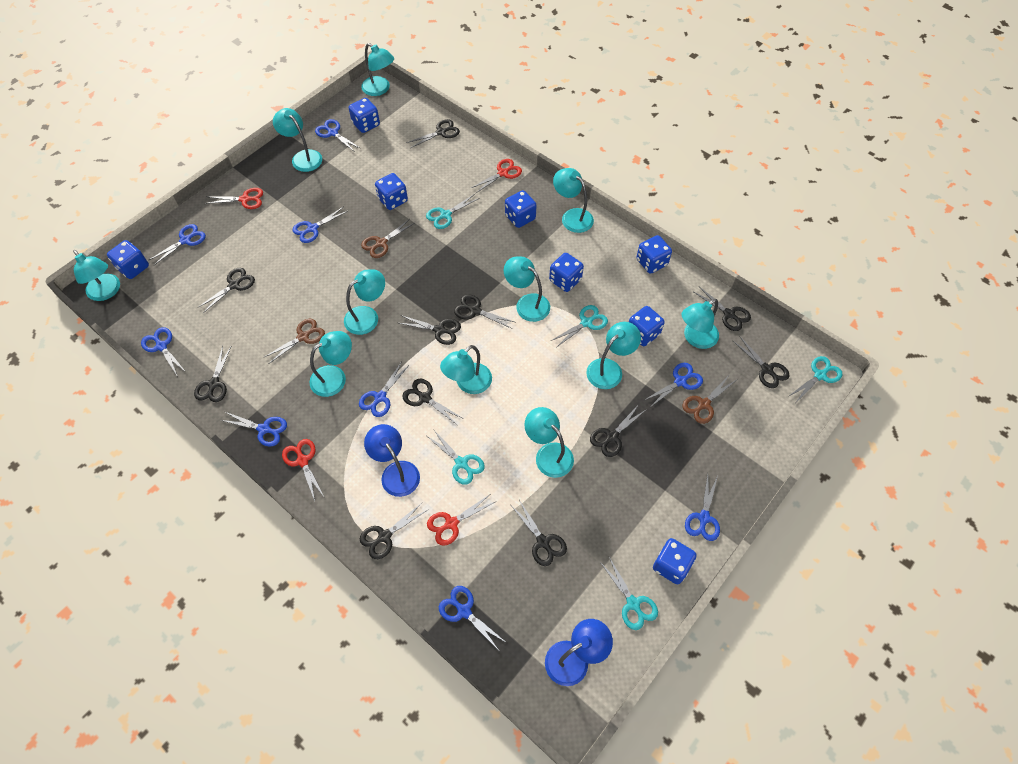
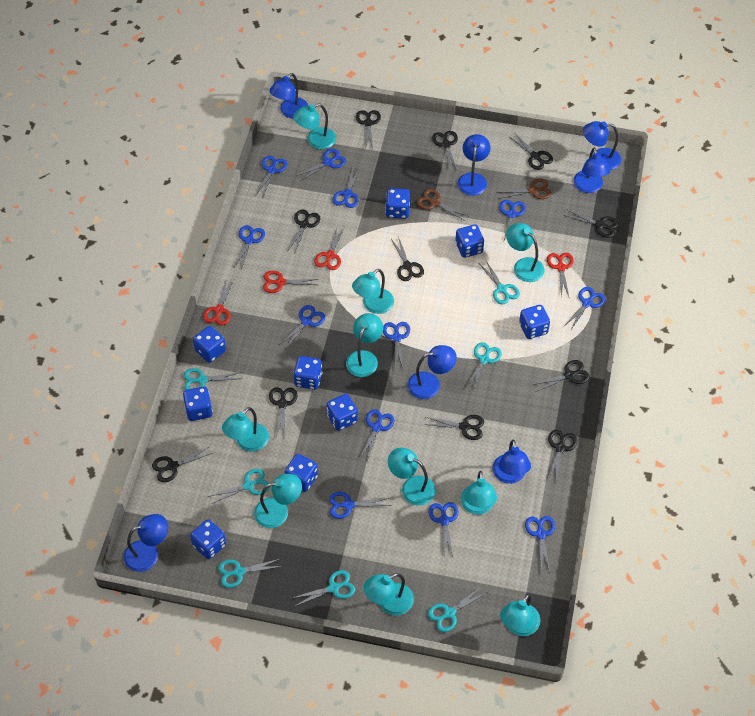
blue dice: [107,240,149,279] [349,98,380,133] [375,173,408,210] [505,190,537,228] [549,253,584,292] [629,306,664,346] [636,235,672,274] [653,538,697,584] = 8 -> [183,387,213,421] [190,519,226,559] [193,326,226,363] [285,454,318,492] [293,356,322,390] [326,394,358,431] [386,188,410,219] [455,224,484,258] [519,305,550,339] = 9
blue lamp: [364,424,420,497] [545,619,613,686] = 2 -> [124,514,168,572] [269,73,308,119] [408,345,457,399] [458,134,490,196] [493,440,531,484] [574,147,611,193] [583,121,621,170] = 7
blue scissors: [141,327,186,377] [148,224,206,266] [221,412,287,447] [292,207,348,243] [315,119,361,152] [359,361,409,417] [439,586,507,649] [643,363,703,407] [685,474,720,541] = 9 -> [233,225,265,269] [255,156,287,196] [279,305,325,348] [297,149,346,181] [329,492,391,519] [333,168,360,208] [359,409,394,461] [383,322,410,369] [428,502,458,559] [500,200,526,243] [525,516,555,572] [563,287,605,331] = 12
brown scissors: [263,319,325,364] [361,220,415,258] [682,374,736,424] = 3 -> [417,189,468,221] [498,179,551,199] = 2
turquoise lamp: [73,250,120,301] [273,108,322,172] [309,331,352,397] [344,269,385,335] [361,43,394,96] [440,345,492,394] [504,256,550,322] [525,407,574,478] [553,168,594,233] [586,322,641,389] [681,299,719,349] = 11 -> [222,407,269,451] [254,474,302,528] [293,104,336,149] [346,313,383,377] [352,269,394,314] [364,573,414,616] [388,448,436,506] [461,471,497,515] [500,594,540,636] [506,223,544,282] = 10
turquoise scissors: [426,194,480,229] [427,429,485,485] [551,305,608,347] [600,557,658,630] [788,356,842,402] = 5 -> [184,368,242,390] [208,469,270,504] [218,559,283,588] [293,570,355,606] [428,587,486,632] [465,342,502,390] [480,259,520,304] = 7

